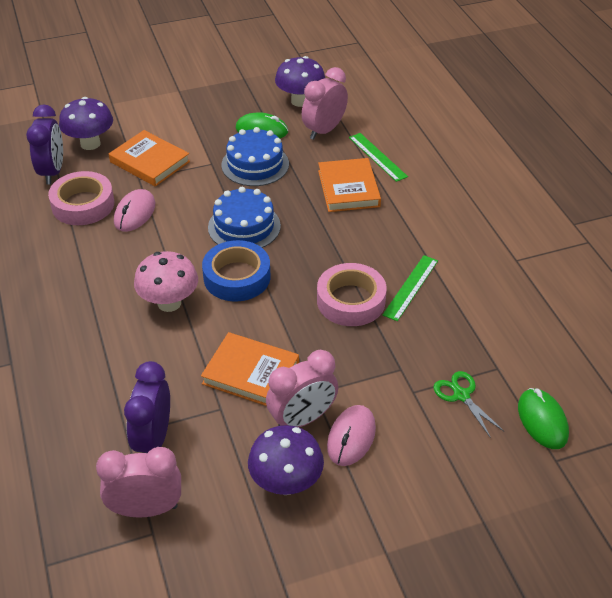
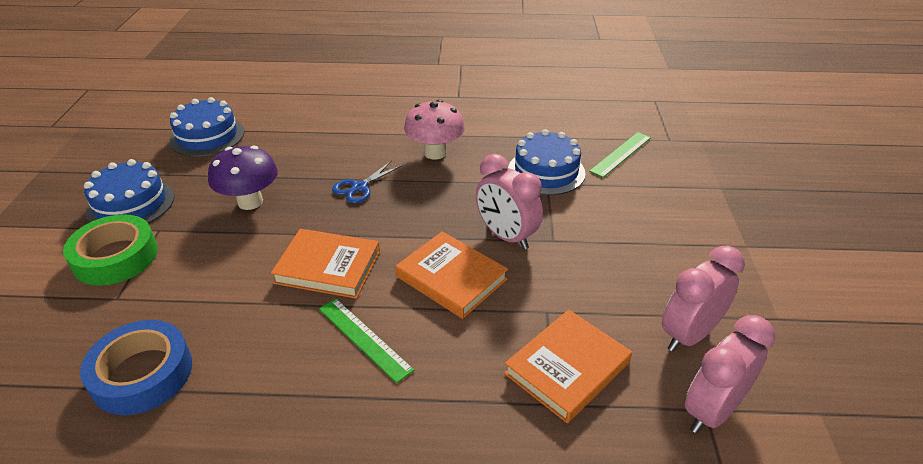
blue cake: [208,187,281,248] [221,127,289,186] = 2 -> [84,159,174,223] [169,97,244,157] [508,129,586,195] = 3
blue scissors: none = 0 -> [332,161,402,203] = 1
green mouse: [236,112,288,138] [518,388,569,449] = 2 -> none = 0
green scissors: [434,371,505,438] = 1 -> none = 0
green tape: none = 0 -> [63,214,158,286] = 1
pink mouse: [114,189,155,232] [327,405,376,466] = 2 -> none = 0
pink tape: [48,171,114,225] [317,263,387,326] = 2 -> none = 0
purple clock: [26,104,63,184] [124,361,170,453] = 2 -> none = 0
purple mushroom: [59,97,113,150] [248,425,324,495] [275,56,325,107] = 3 -> [208,145,278,210] = 1

